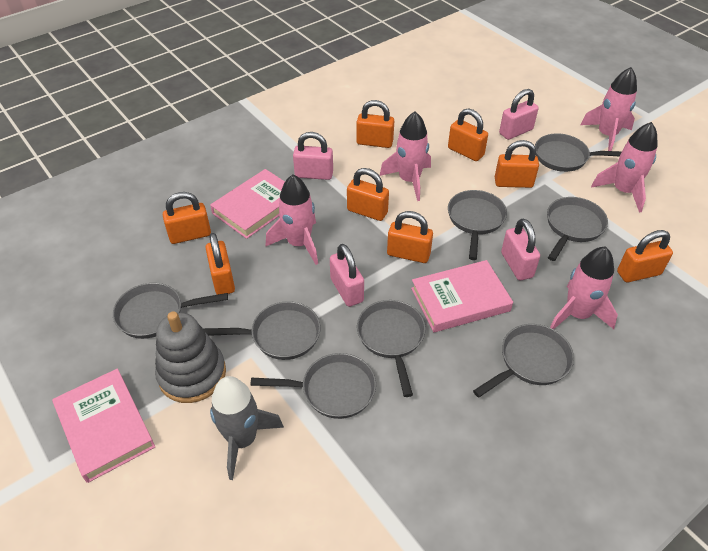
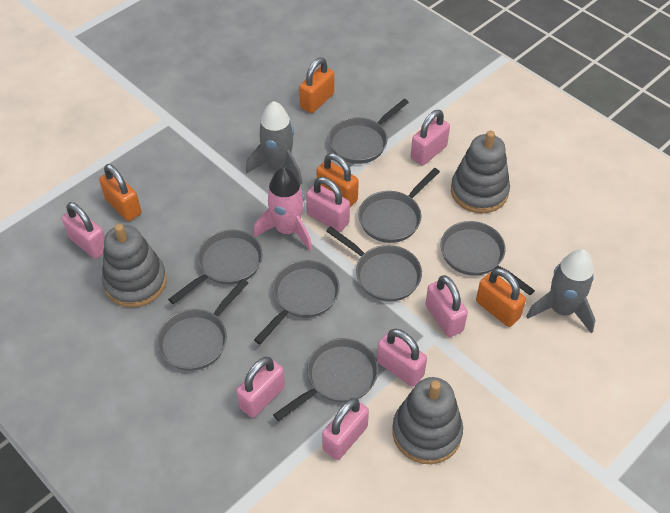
grey rocket: [210,376,284,480] = 1 -> [246,101,302,185] [526,249,595,333] = 2
grey stacking toy: [155,312,226,403] = 1 -> [102,224,167,308] [392,377,463,464] [451,131,510,213] = 3
orange padlock: [163,192,211,244] [206,233,235,295] [347,168,389,221] [356,100,394,148] [387,211,433,263] [448,108,488,161] [495,140,539,188] [617,230,673,282] = 8 -> [99,164,141,221] [299,57,334,113] [317,153,359,207] [476,268,526,327] = 4
pink book: [52,369,155,483] [210,169,285,239] [411,260,513,332] = 3 -> none = 0
pink padlock: [293,132,333,180] [330,244,364,307] [499,89,539,140] [501,219,540,280] = 4 -> [62,202,105,259] [236,357,285,418] [306,177,350,232] [322,398,369,460] [377,329,427,387] [411,110,450,165] [425,275,468,337] = 7
pink rocket: [266,175,318,265] [380,111,431,201] [550,246,618,329] [581,67,637,151] [591,122,658,213] = 5 -> [253,167,312,251] = 1

